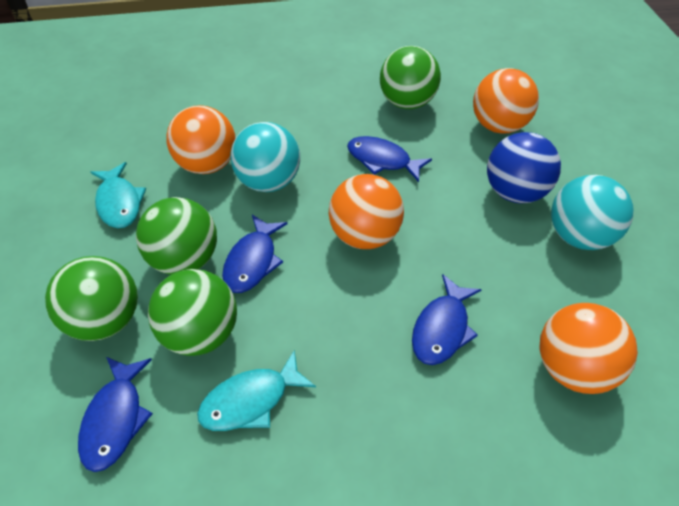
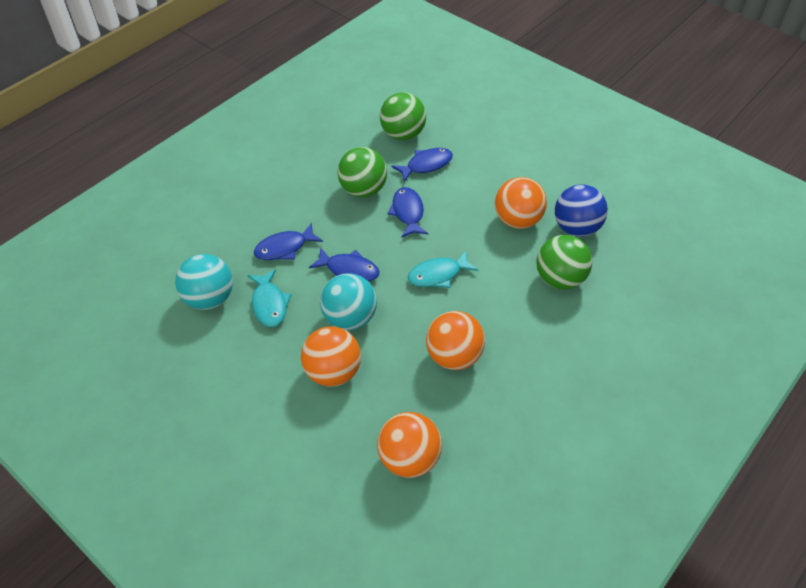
green ball: [45,256,138,341] [136,197,217,275] [148,269,237,356] [380,46,441,109] = 4 -> [337,147,387,197] [380,93,426,140] [536,235,592,290] = 3

